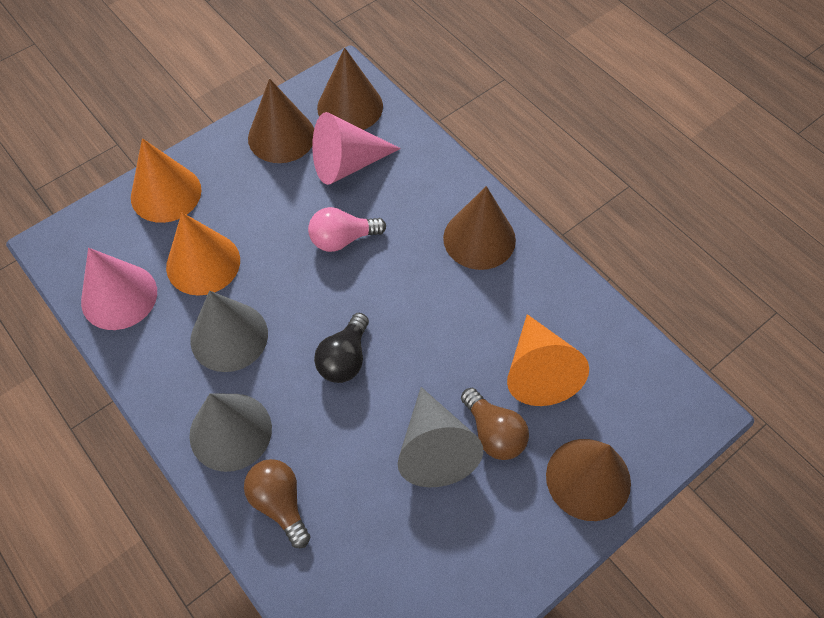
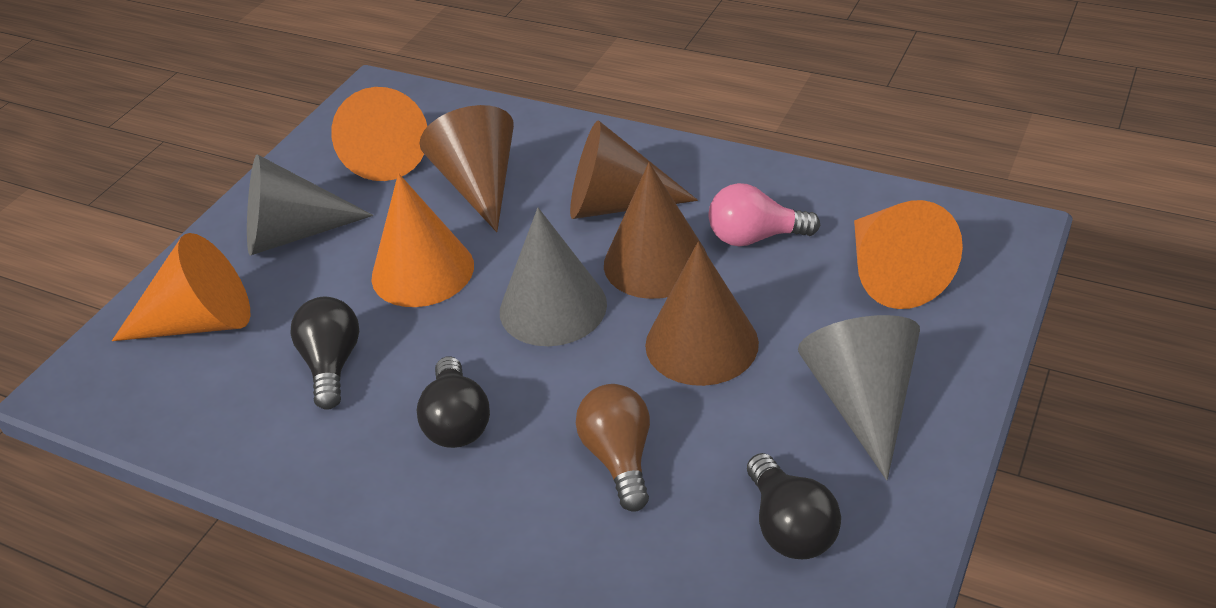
black light bulb: [314,313,369,383] = 1 -> [290,297,359,410] [417,356,490,448] [747,453,841,559] = 3
brown light bulb: [244,459,310,548] [461,388,529,460] = 2 -> [576,384,650,512] = 1
orange cone: [131,138,202,223] [166,212,240,296] [507,314,589,406] = 3 -> [112,233,250,341] [331,87,427,181] [372,173,474,307] [854,200,963,309] = 4
pink cone: [81,248,157,330] [312,112,401,185] = 2 -> none = 0

